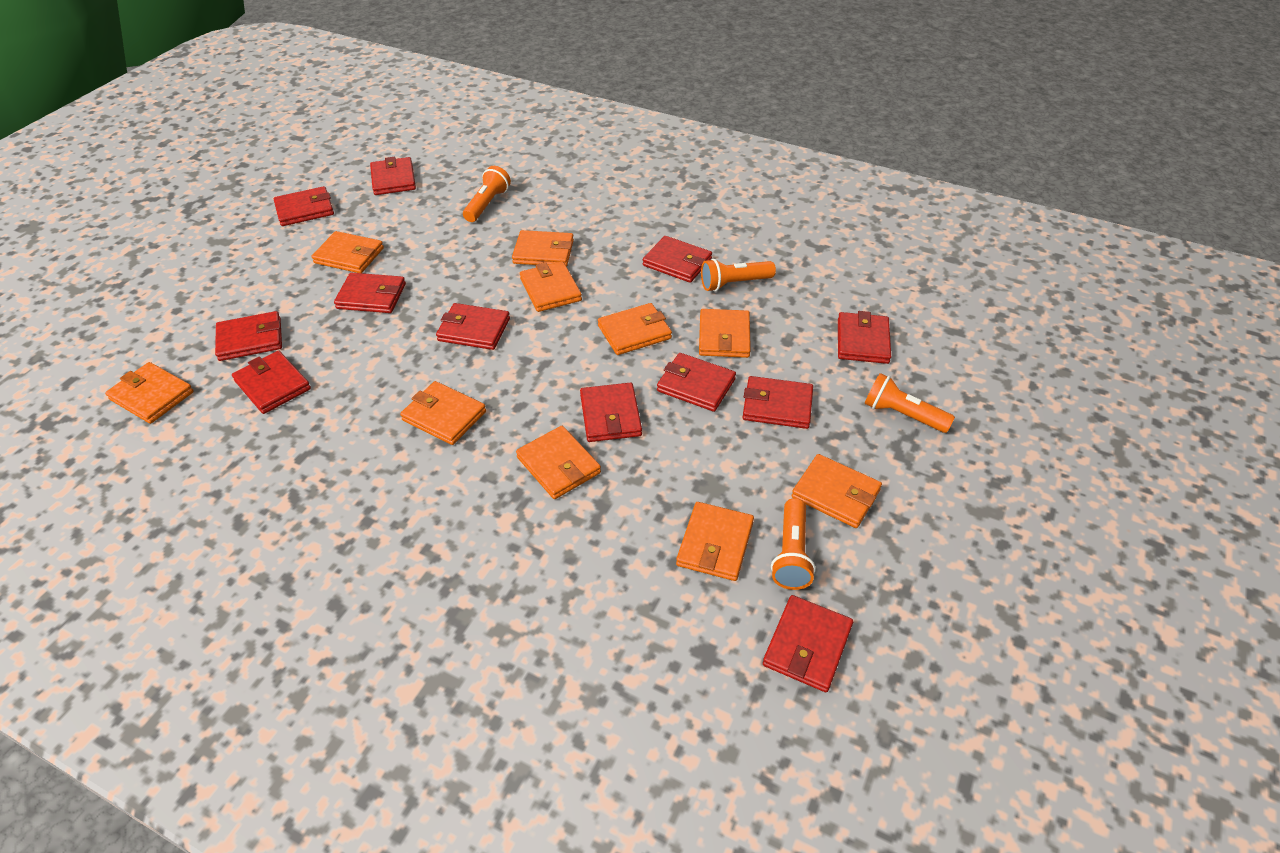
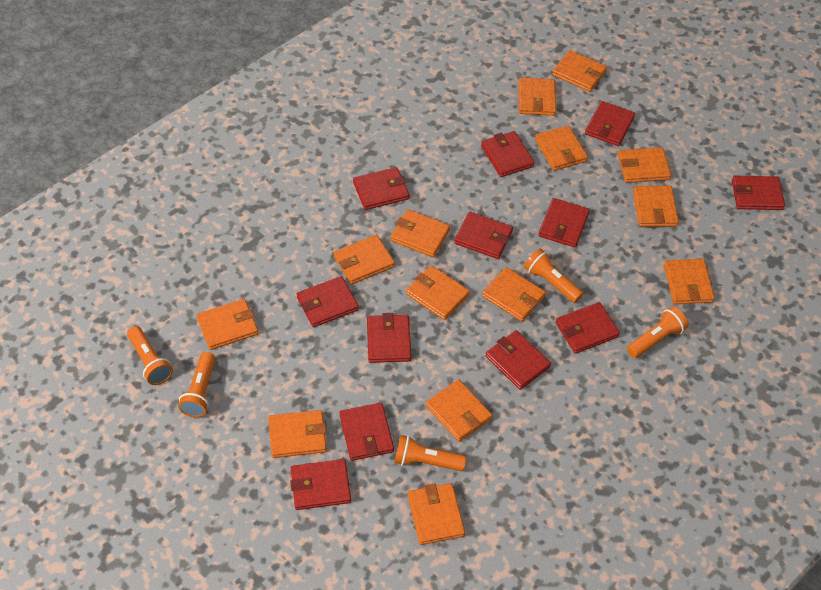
orange flashlight: [463,166,511,222] [701,259,776,292] [771,498,816,590] [864,373,955,433] = 4 -> [127,326,173,385] [178,352,215,417] [394,435,466,471] [524,248,583,303] [627,307,688,358] = 5
orange wallet: [105,362,194,424] [312,231,384,273] [400,381,486,445] [512,230,574,267] [516,426,601,499] [520,261,582,312] [598,303,672,355] [676,502,754,581] [699,309,751,358] [792,454,882,528] = 10 -> [197,299,259,350] [268,410,327,458] [334,235,395,284] [390,209,450,257] [406,265,470,320] [408,483,465,545] [426,379,492,442] [482,267,546,322] [518,78,556,116] [535,125,588,171] [552,50,607,92] [618,147,671,183] [633,186,679,227] [664,259,715,304] = 14

